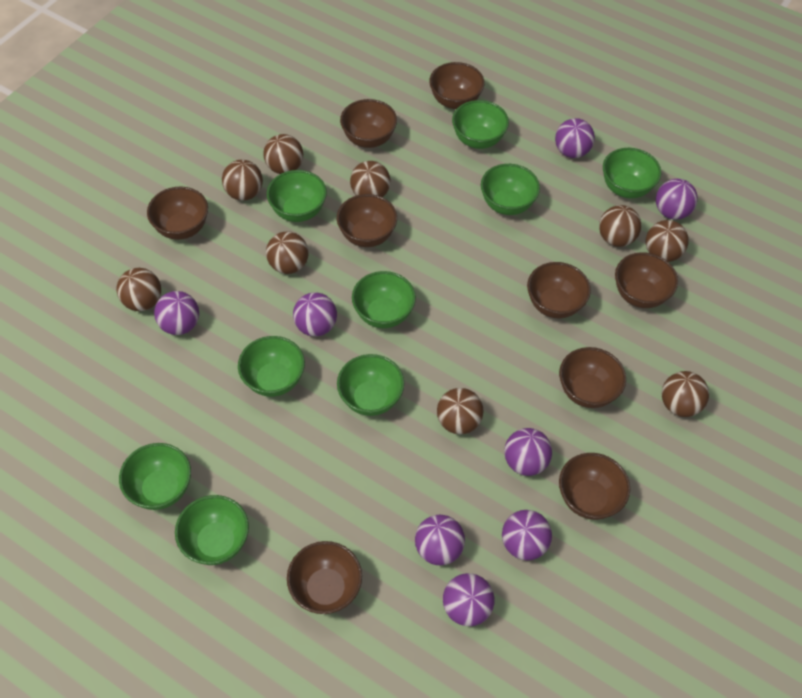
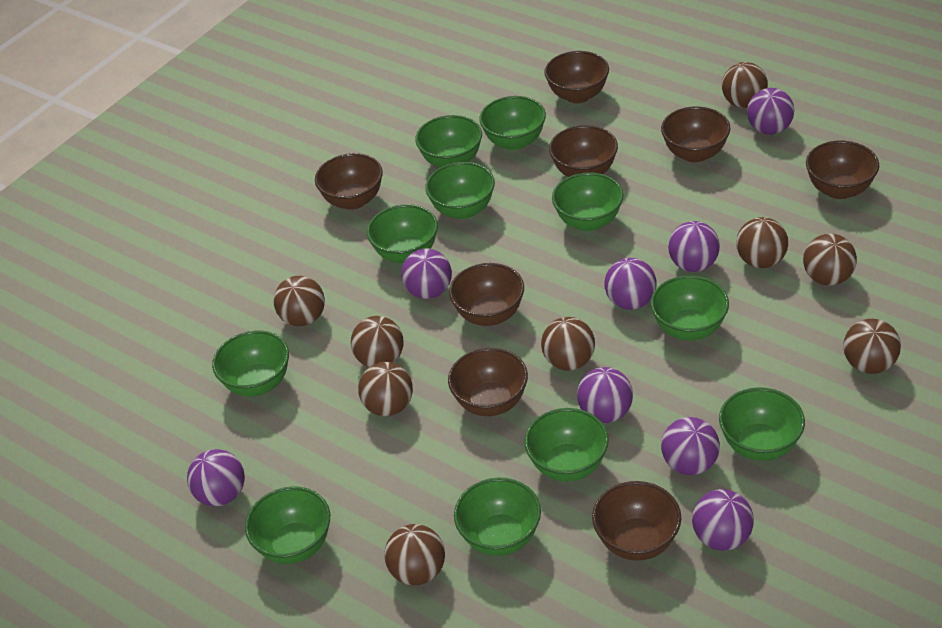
brown bowl: [147,186,208,240] [287,541,362,614] [337,194,397,247] [340,99,397,148] [429,62,485,109] [527,262,591,318] [559,347,626,408] [559,453,630,520] [615,252,678,308] = 9 -> [315,153,383,210] [448,348,528,416] [449,263,524,326] [544,51,609,103] [549,125,618,177] [592,481,681,561] [661,106,730,163] [806,141,879,199] = 8
green bowl: [119,443,191,510] [175,495,249,565] [238,336,305,397] [267,170,327,222] [337,354,404,416] [352,271,416,328] [452,100,509,149] [481,164,540,215] [603,148,661,198] = 9 -> [212,330,289,396] [245,486,330,564] [367,204,438,263] [415,115,482,168] [425,162,495,219] [454,478,541,556] [479,96,546,150] [524,408,609,481] [552,173,623,231] [651,276,729,341] [719,387,805,461] = 11

